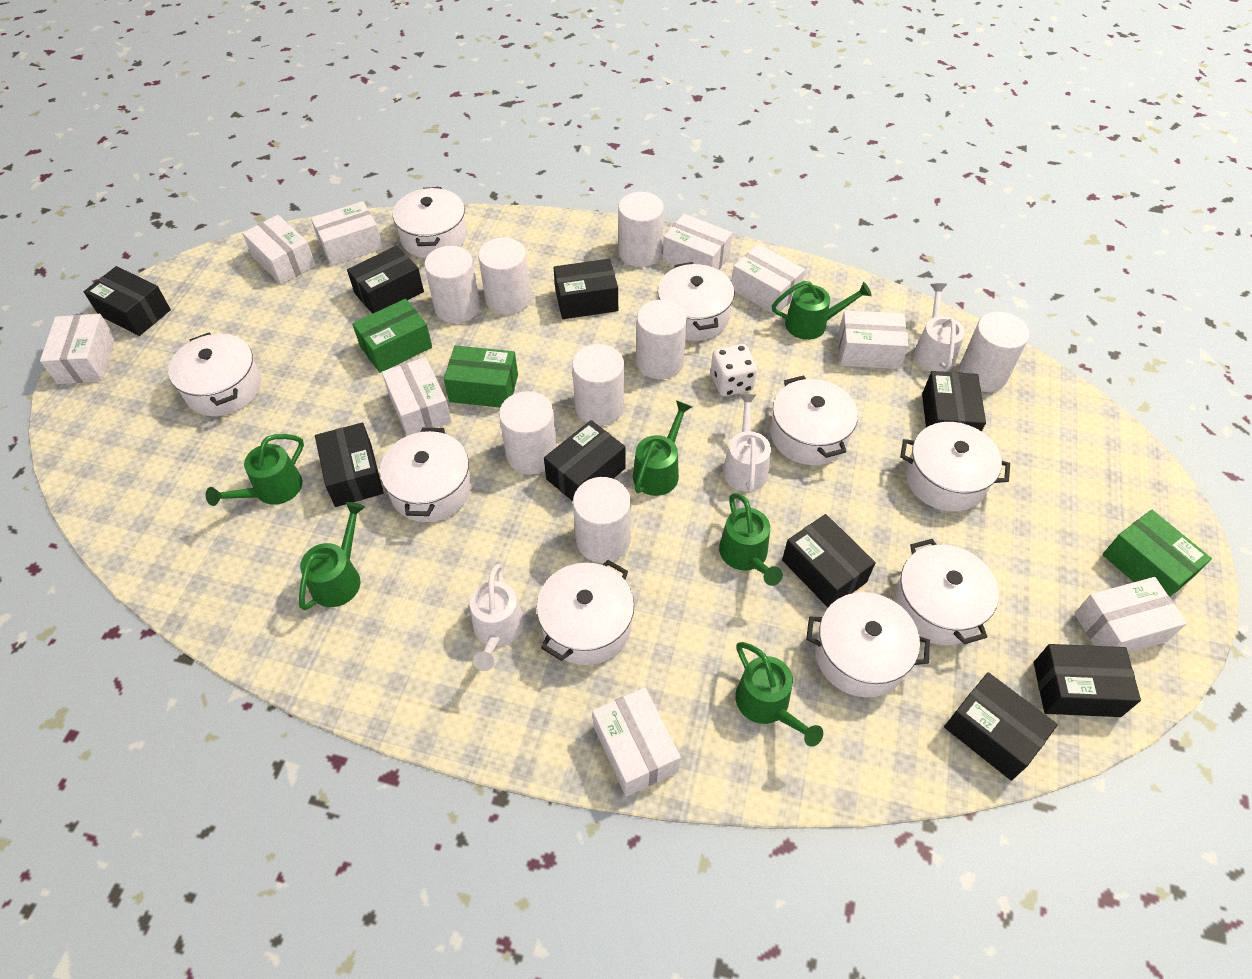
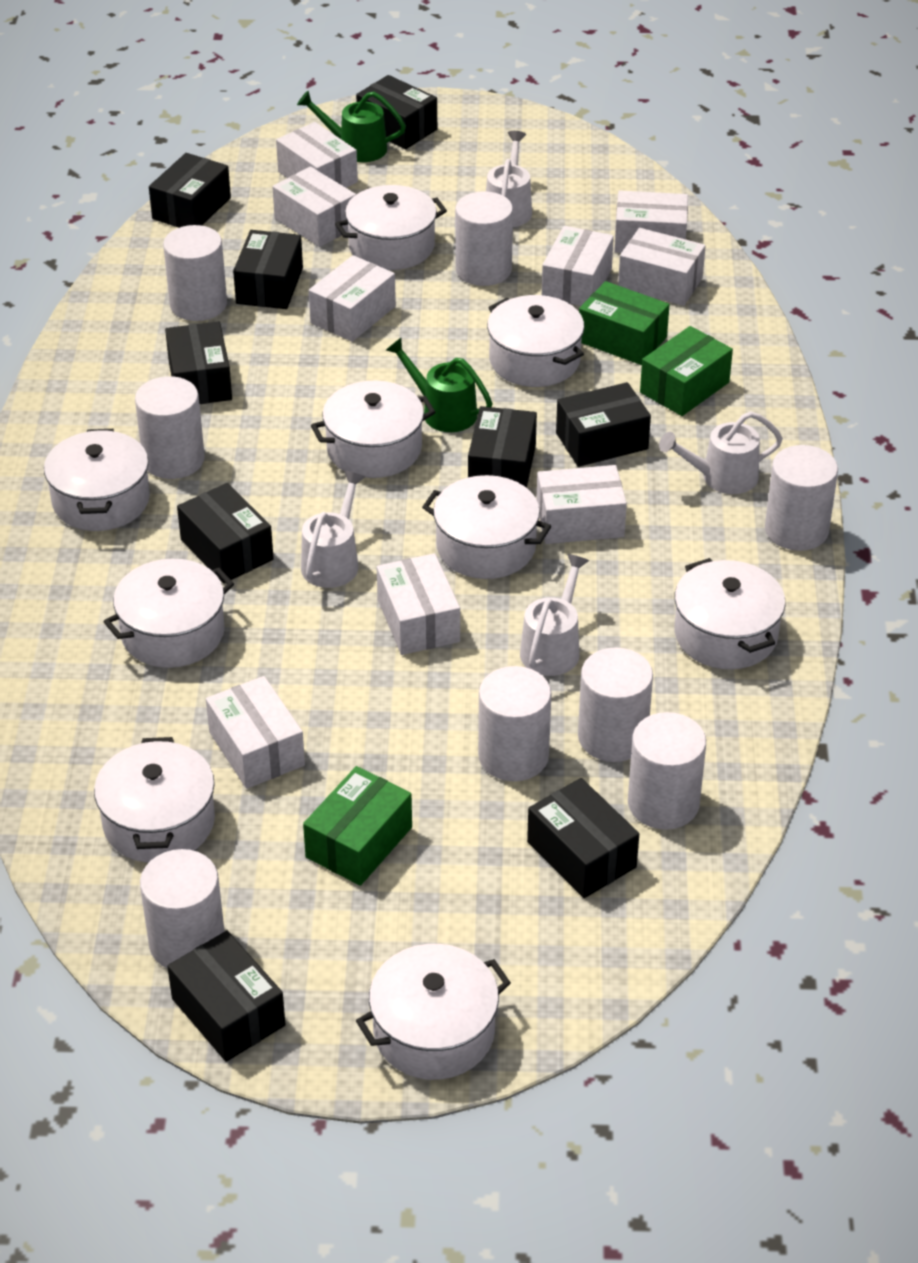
green watering can: [206,434,304,506] [299,502,365,610] [633,400,692,496] [719,493,783,586] [735,642,823,747] [772,281,872,340] = 6 -> [297,91,406,162] [386,338,492,432] = 2
white dice: [711,344,757,396] = 1 -> none = 0
white watering can: [470,564,524,671] [723,394,771,493] [914,283,965,372] = 3 -> [301,471,365,588] [486,131,532,227] [520,554,589,676] [659,411,783,494] = 4

